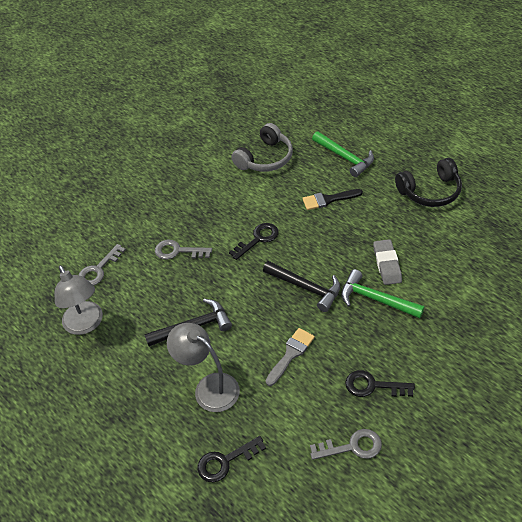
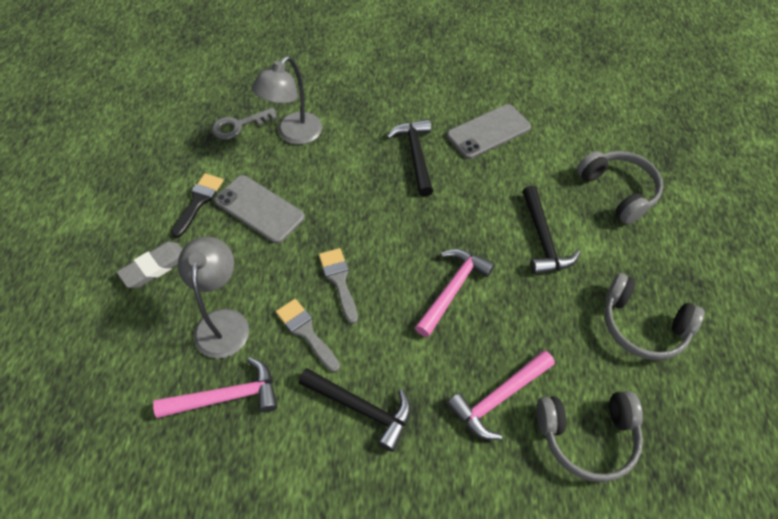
black hammer: [144,299,232,347] [263,261,340,312] = 2 -> [298,368,411,452] [387,119,433,197] [522,186,580,275] = 3
black headphones: [395,158,462,207] = 1 -> none = 0
black key: [197,436,266,482] [229,223,279,260] [345,370,415,397] = 3 -> none = 0
green hammer: [312,131,374,177] [341,269,425,318] = 2 -> none = 0
grey brush: [266,328,315,386] = 1 -> [276,299,340,372] [319,248,358,324] = 2
grey headphones: [231,123,293,172] = 1 -> [536,391,643,482] [577,151,663,224] [604,273,705,360] = 3
grey key: [79,244,126,286] [155,240,212,260] [310,429,382,460] = 3 -> [212,108,277,140] = 1
grey phone: none = 0 -> [214,175,305,244] [447,104,531,159] = 2
pink hammer: none = 0 -> [153,357,278,418] [415,249,495,337] [447,350,555,440] = 3

